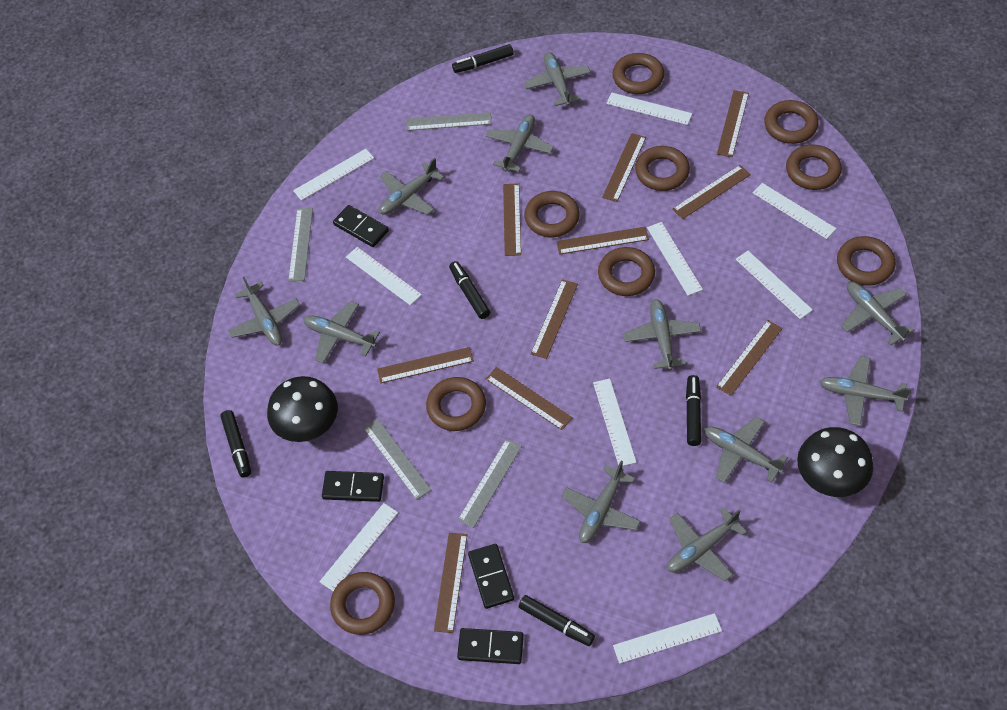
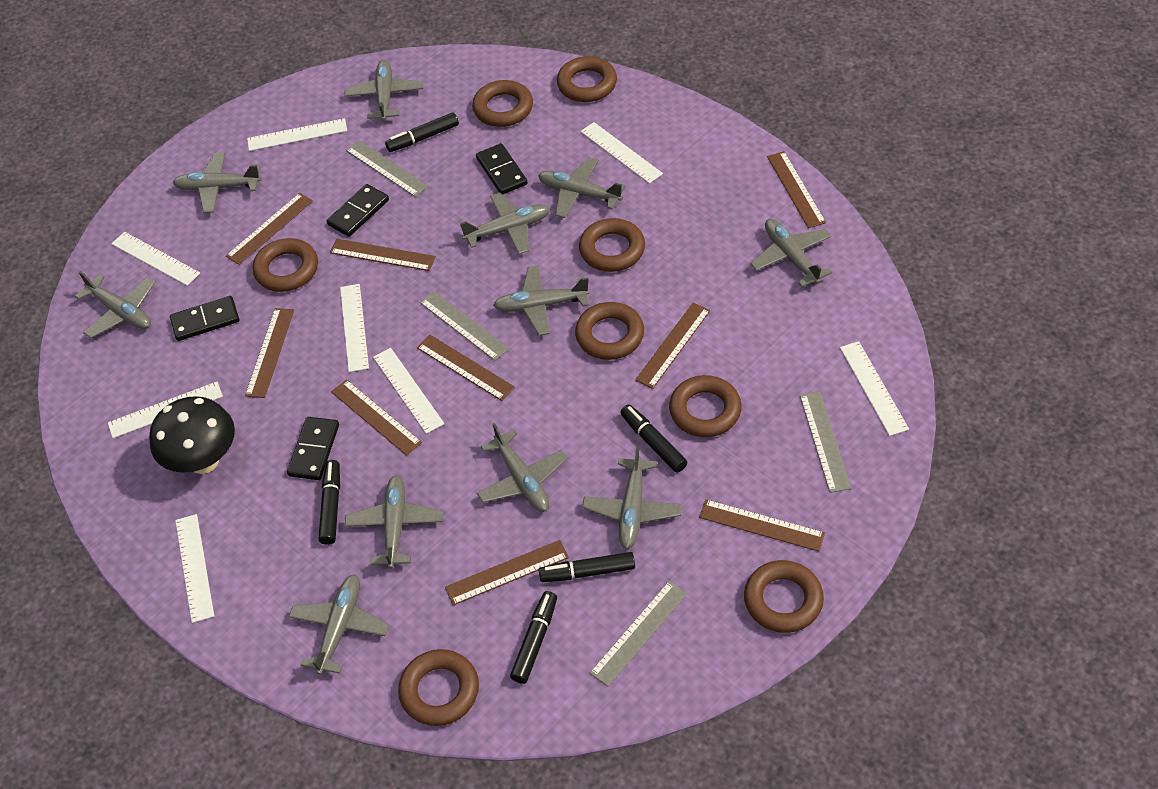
black mushroom: [267,376,338,442] [797,427,874,497] = 2 -> [149,396,235,474] = 1
brown ring: [330,572,395,635] [426,377,486,431] [524,191,580,237] [598,247,655,296] [613,53,664,94] [635,146,690,191] [764,100,818,144] [786,144,842,190] [837,236,895,286] = 9 -> [253,238,318,292] [398,649,479,726] [472,80,533,127] [557,56,617,102] [575,302,644,360] [579,218,645,272] [669,375,742,437] [744,560,824,633] = 8
brown ruler: [377,347,474,383] [434,533,467,633] [486,367,573,430] [503,183,521,256] [531,279,578,359] [556,227,649,255] [602,133,646,202] [672,165,751,219] [716,320,783,396] [717,90,749,157] = 10 -> [226,193,313,265] [245,308,294,398] [330,239,436,271] [331,379,422,456] [417,335,515,401] [445,540,569,605] [635,303,710,389] [699,499,825,552] [767,151,826,228] = 9
white ruler: [293,149,374,201] [319,503,398,591] [346,247,422,305] [593,379,637,466] [606,93,692,125] [613,613,722,664] [647,222,703,296] [736,251,813,319] [752,183,836,239] = 9 -> [108,382,223,438] [111,232,200,286] [175,514,214,623] [247,118,347,151] [340,284,369,372] [373,348,444,434] [581,122,663,184] [840,341,909,436] = 8

